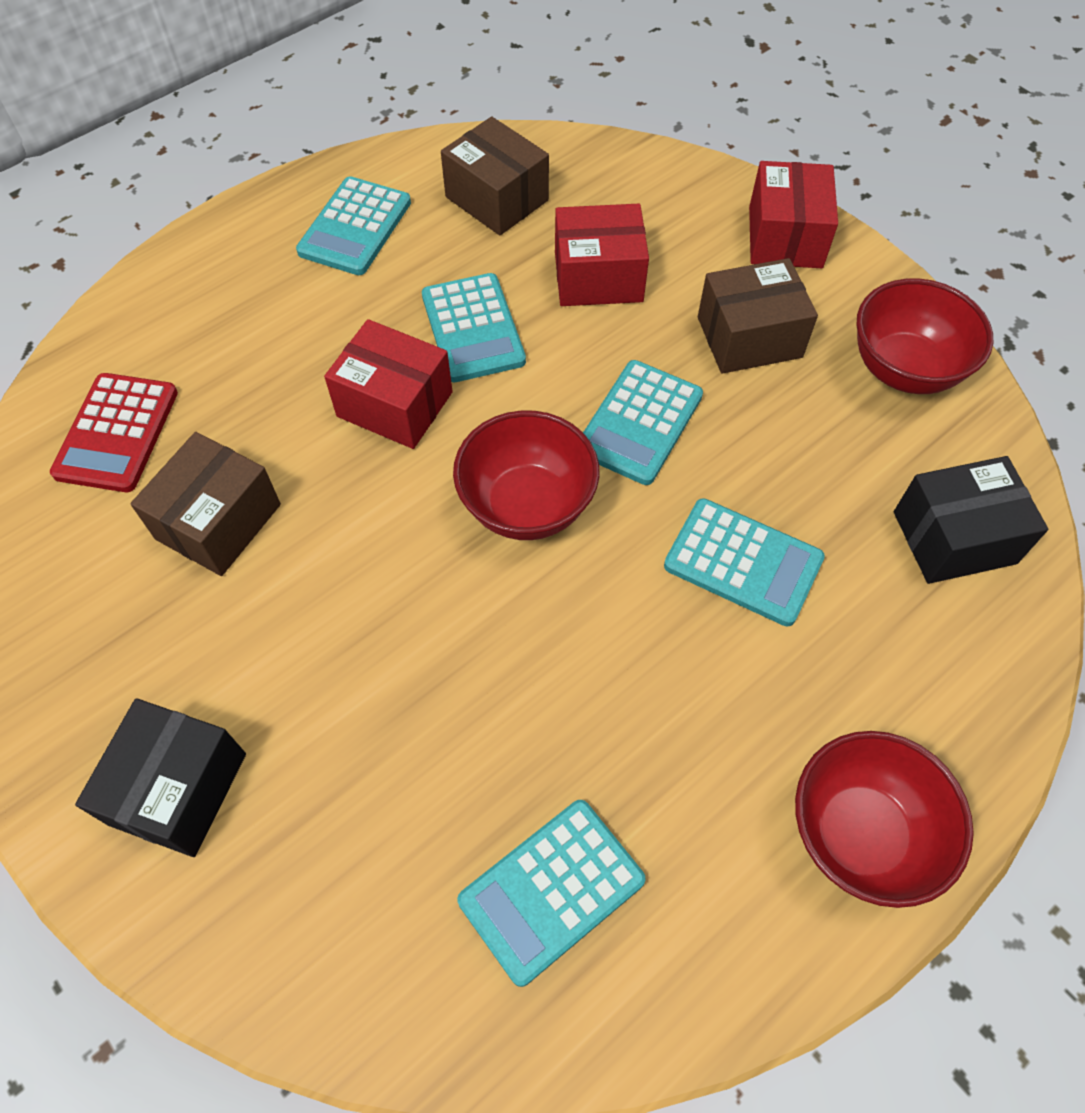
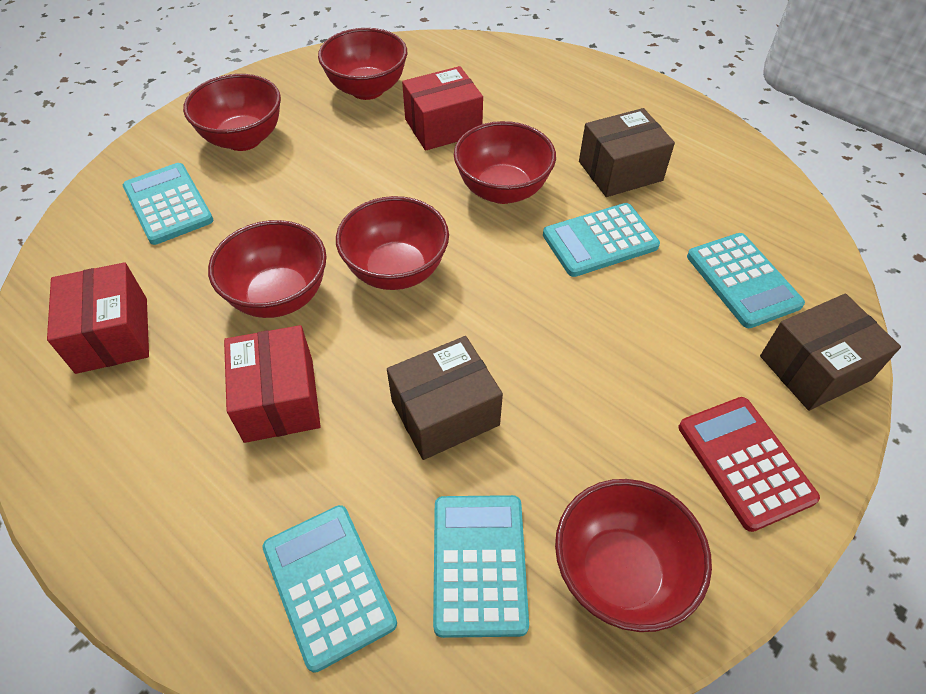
black box: [75,698,246,857] [894,456,1048,584] = 2 -> none = 0
red bowl: [453,411,599,540] [795,731,974,908] [857,279,993,394] = 3 -> [183,74,281,151] [208,220,327,318] [318,28,407,100] [336,196,449,290] [454,121,556,204] [555,479,712,632] = 6

